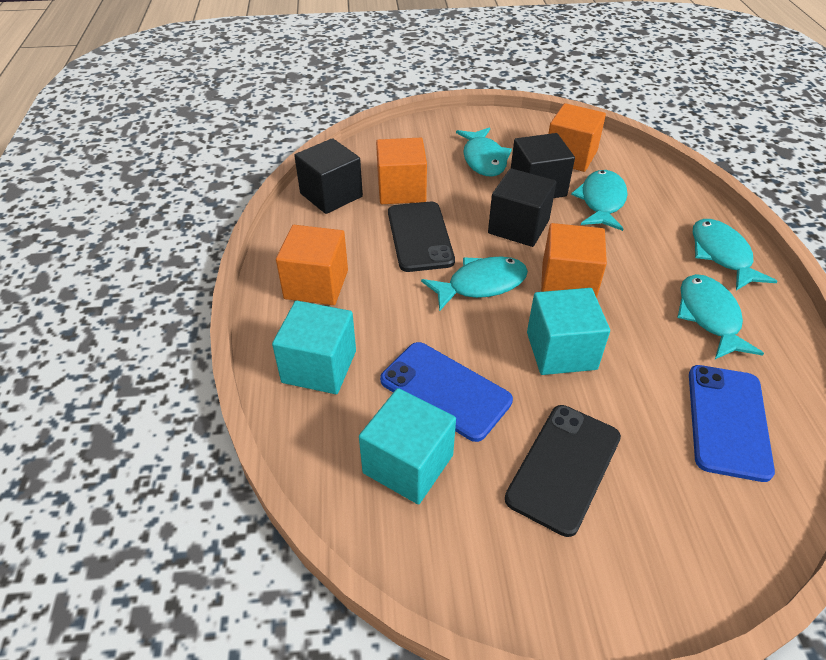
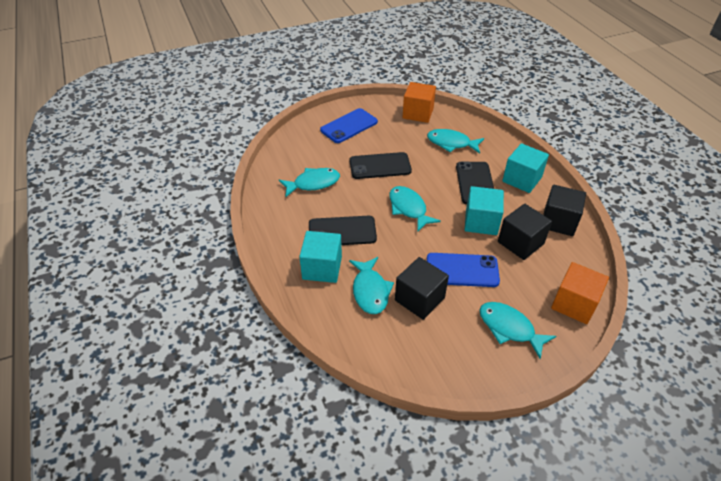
black phone: [388,202,455,272] [505,405,621,537] = 2 -> [309,216,377,245] [350,152,412,179] [456,161,494,204] = 3
orange cube: [276,225,348,305] [376,138,427,204] [541,223,607,298] [548,103,606,172] = 4 -> [403,82,436,123] [551,262,609,324] = 2

